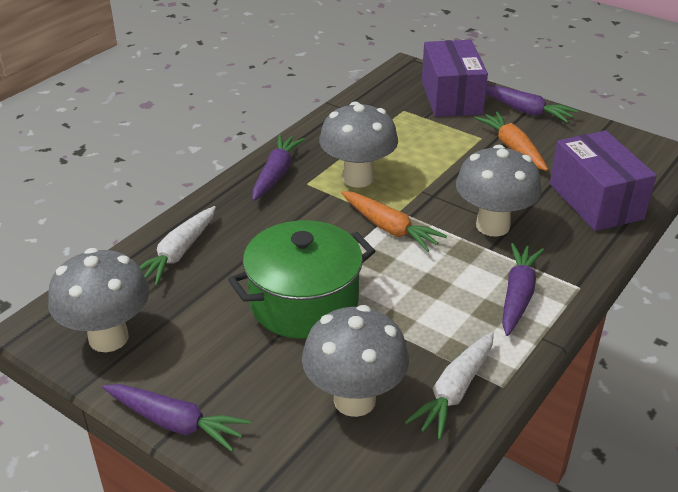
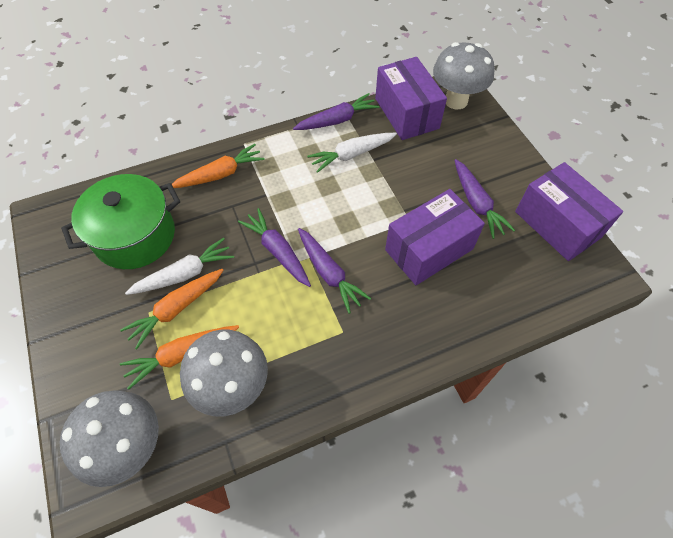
grey mushroom: [48,248,150,352] [302,305,409,417] [319,102,398,188] [456,145,542,237] = 4 -> [60,390,159,487] [180,330,268,416] [433,42,495,109] = 3
orange carrot: [341,191,447,252] [475,112,548,171] = 2 -> [120,269,223,349] [120,325,239,390] [172,144,265,188] = 3
purple box: [422,40,488,117] [550,130,657,231] = 2 -> [375,57,447,140] [385,189,485,285] [515,162,623,261] = 3

